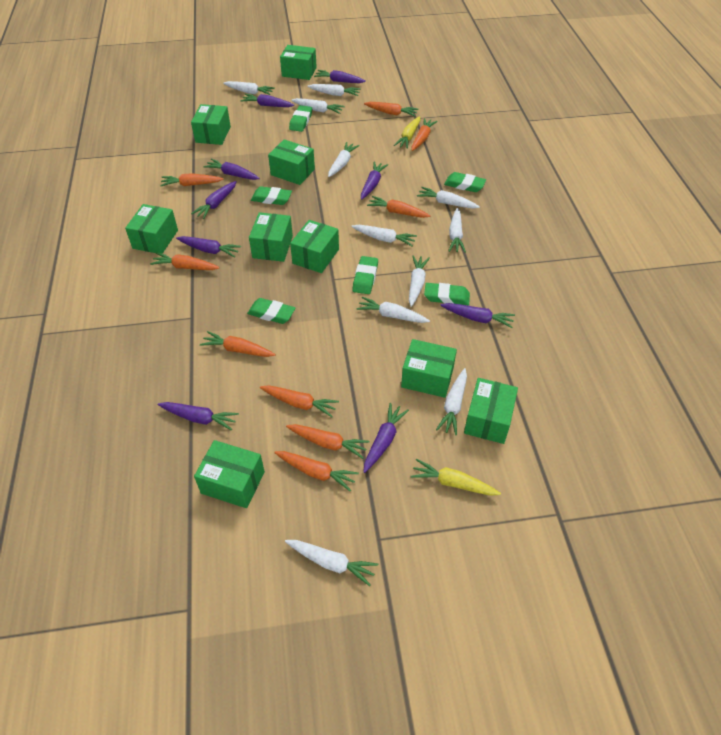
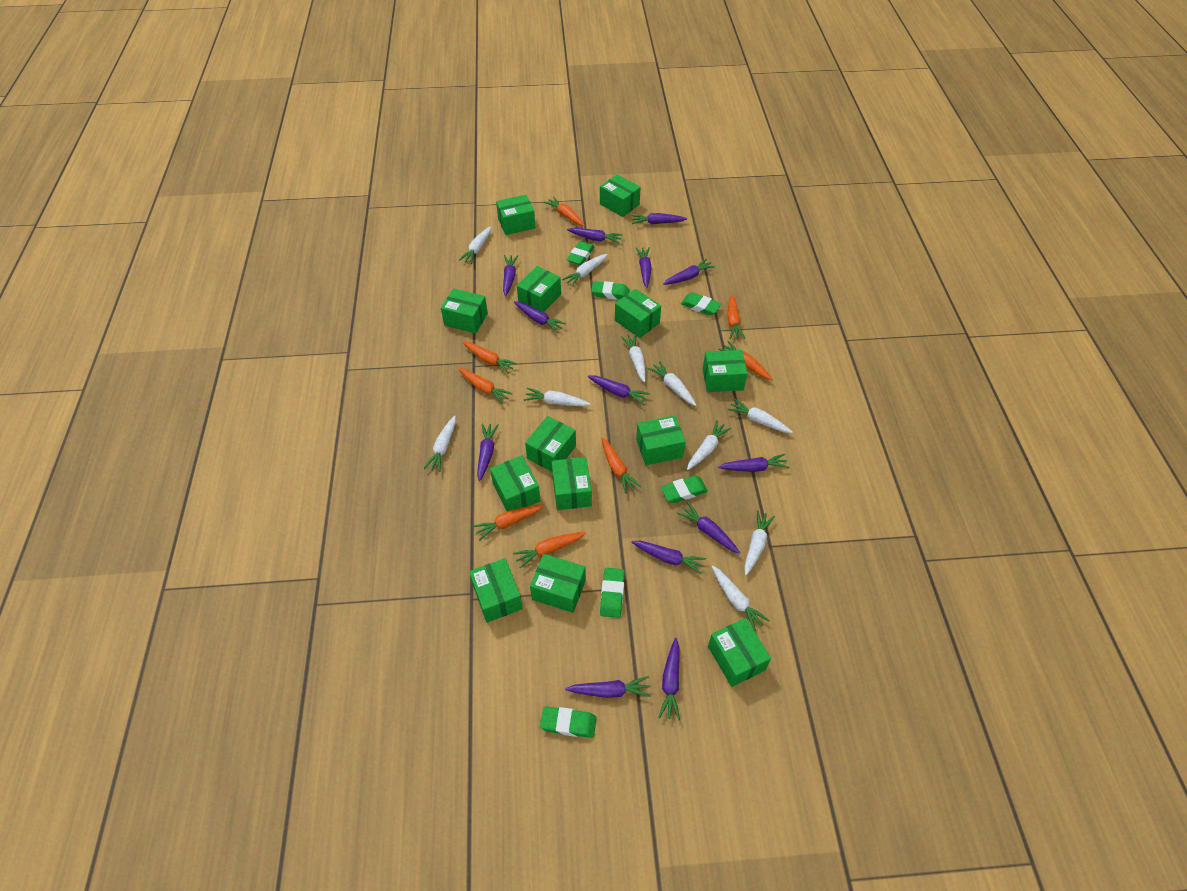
green box: [125,204,178,254] [191,104,231,145] [194,440,265,508] [249,212,293,262] [268,140,315,185] [280,45,317,80] [290,220,339,273] [401,339,457,398] [464,378,518,444] = 9 -> [441,288,488,334] [469,558,523,623] [490,456,540,511] [496,195,536,235] [517,266,561,312] [525,416,576,472] [530,554,586,613] [551,457,592,510] [600,174,641,217] [615,288,661,338] [636,416,686,465] [703,350,748,392] [708,618,771,687] = 13
orange carrot: [150,253,220,270] [160,174,223,186] [200,331,275,357] [260,385,339,417] [274,451,359,491] [286,424,370,459] [364,102,419,116] [367,196,430,218] [412,118,438,151] = 9 -> [458,368,513,404] [462,342,517,374] [473,505,544,540] [513,532,586,569] [543,196,585,226] [601,437,641,494] [718,341,773,380] [727,294,745,339] = 8
purple carrot: [158,402,239,431] [176,236,241,258] [191,181,237,219] [203,159,260,180] [241,94,294,107] [314,70,366,83] [361,162,388,200] [363,403,409,473] [440,303,515,328] = 9 -> [477,423,499,481] [503,255,518,296] [514,301,566,333] [565,676,650,698] [567,228,623,244] [588,376,650,405] [631,213,687,224] [631,541,706,575] [636,247,652,288] [658,638,680,721] [663,258,715,285] [676,502,740,554] [718,454,789,472] = 13
white carrot: [223,81,275,95] [285,540,378,586] [291,98,344,114] [308,84,361,96] [328,142,360,177] [351,225,417,247] [357,297,430,323] [409,255,430,307] [417,187,480,209] [436,368,467,435] [449,208,466,252] = 11 -> [423,415,456,472] [459,226,491,264] [524,388,590,407] [562,254,608,287] [621,334,646,382] [648,361,696,406] [687,420,731,470] [712,566,770,631] [727,398,792,433] [744,510,775,575] = 10
yellow carrot: [394,116,420,149] [411,459,501,496] = 2 -> none = 0

